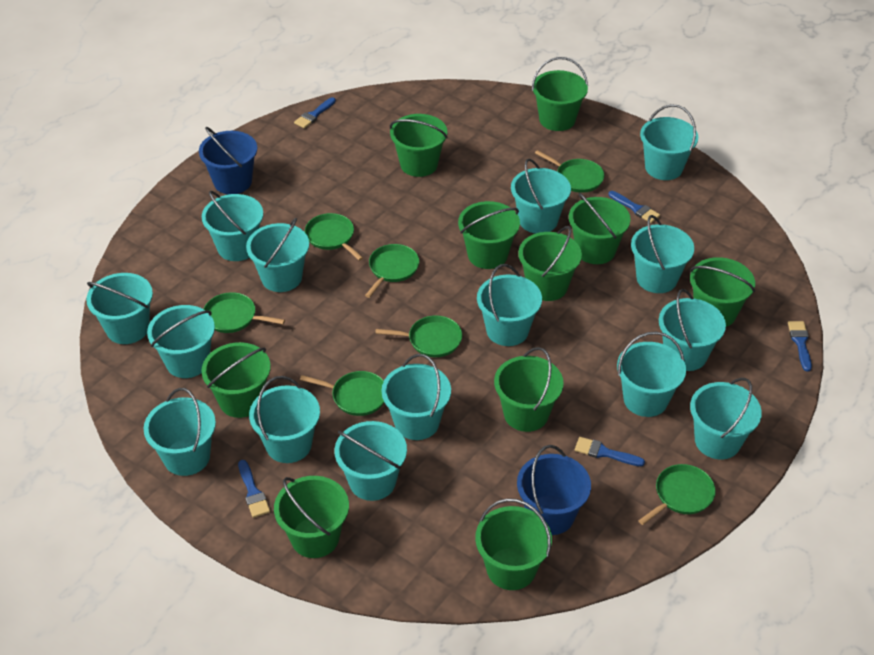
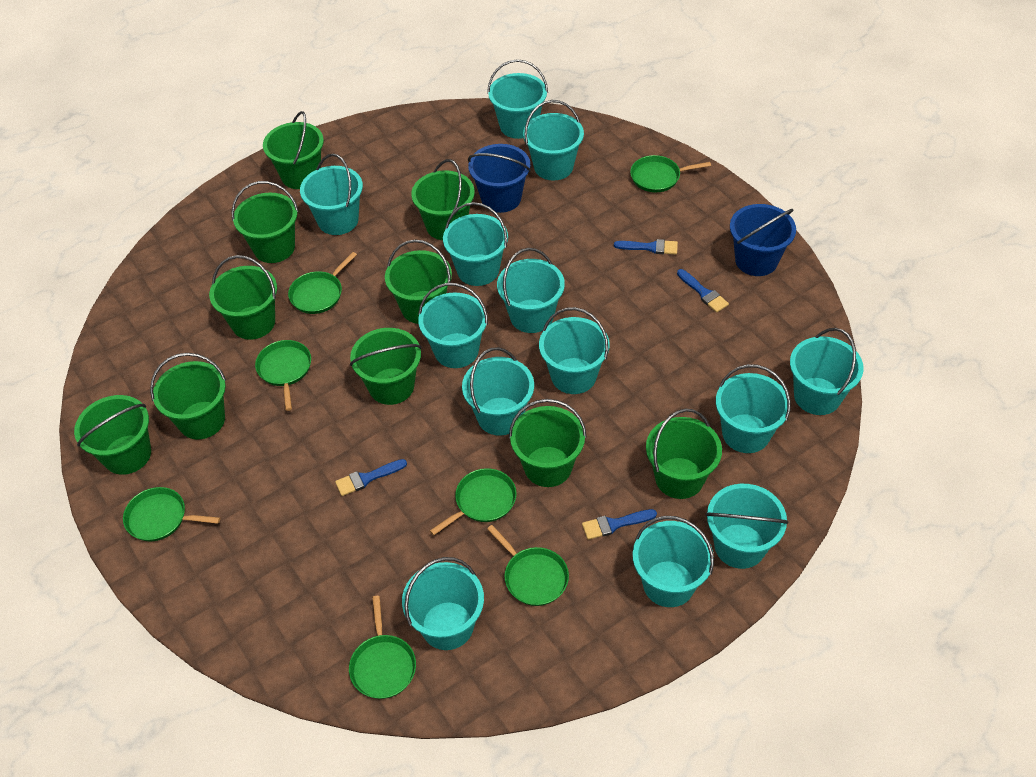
blue brush: [238,460,270,518] [294,97,336,128] [575,437,645,466] [609,191,660,223] [788,321,812,371] = 5 -> [335,459,407,496] [582,509,657,540] [614,239,678,254] [677,269,729,313] = 4
turquoise bucket: [86,273,153,344] [144,388,216,476] [147,305,215,378] [202,191,263,261] [246,218,309,292] [249,376,320,463] [335,421,407,501] [382,354,451,440] [477,264,542,346] [511,158,571,234] [617,331,686,417] [631,215,694,293] [640,104,698,180] [659,289,726,371] [690,377,762,459] = 15 -> [300,154,363,235] [402,557,484,650] [418,283,488,368] [443,202,508,286] [462,347,534,436] [487,59,548,139] [497,248,565,333] [523,100,584,180] [539,307,609,394] [633,516,714,607] [705,484,788,569] [716,364,790,453] [790,328,864,415] = 13

